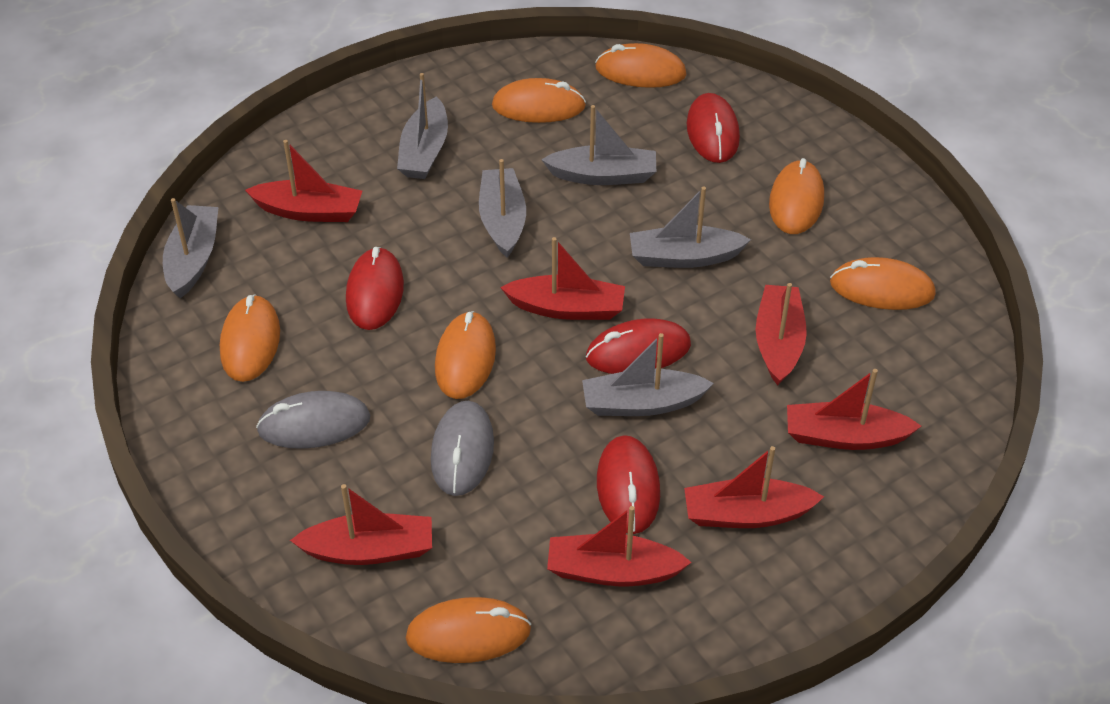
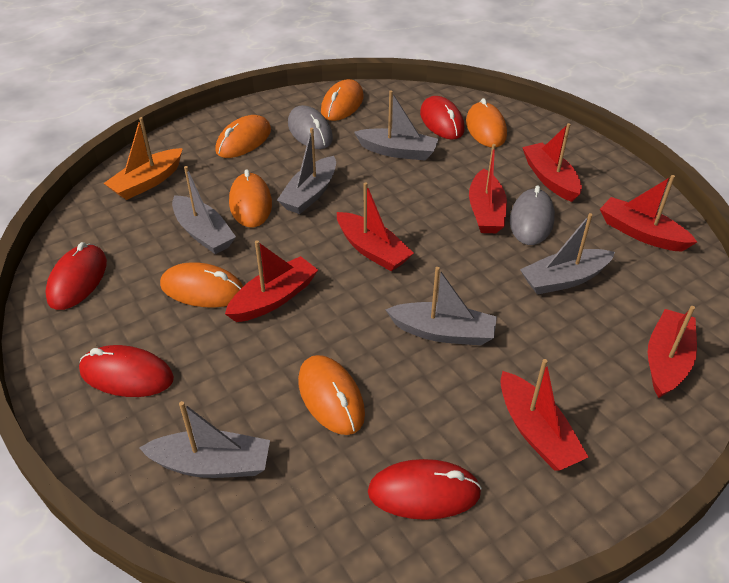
orange boat: none = 0 -> [104,117,183,200] = 1
orange mouse: [220,294,280,382] [406,597,531,663] [435,311,496,399] [492,78,586,123] [595,43,687,88] [769,158,824,234] [830,257,936,310] = 7 -> [160,262,243,308] [215,115,271,158] [229,169,272,228] [298,355,365,435] [321,79,364,121] [466,98,507,147] = 6

